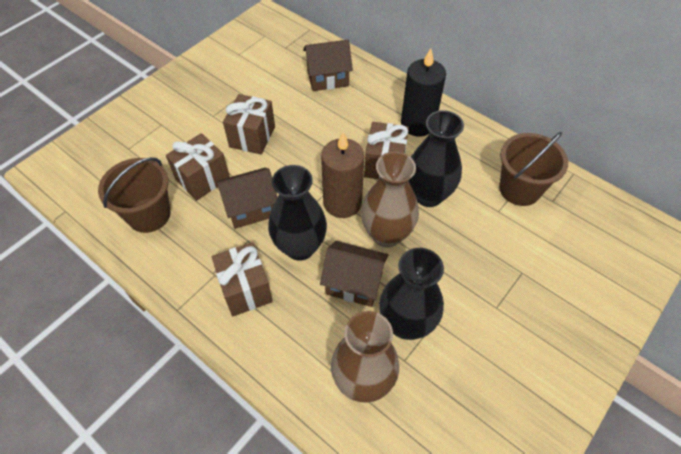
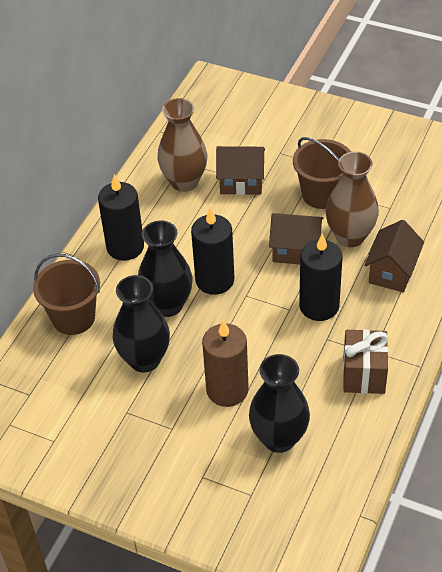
black candle: [401,48,446,137] = 1 -> [98,174,144,261] [191,208,234,295] [299,233,342,321] = 3
brown gift: [166,133,230,201] [212,242,273,316] [223,94,275,155] [364,122,409,179] = 4 -> [343,329,388,394] = 1

